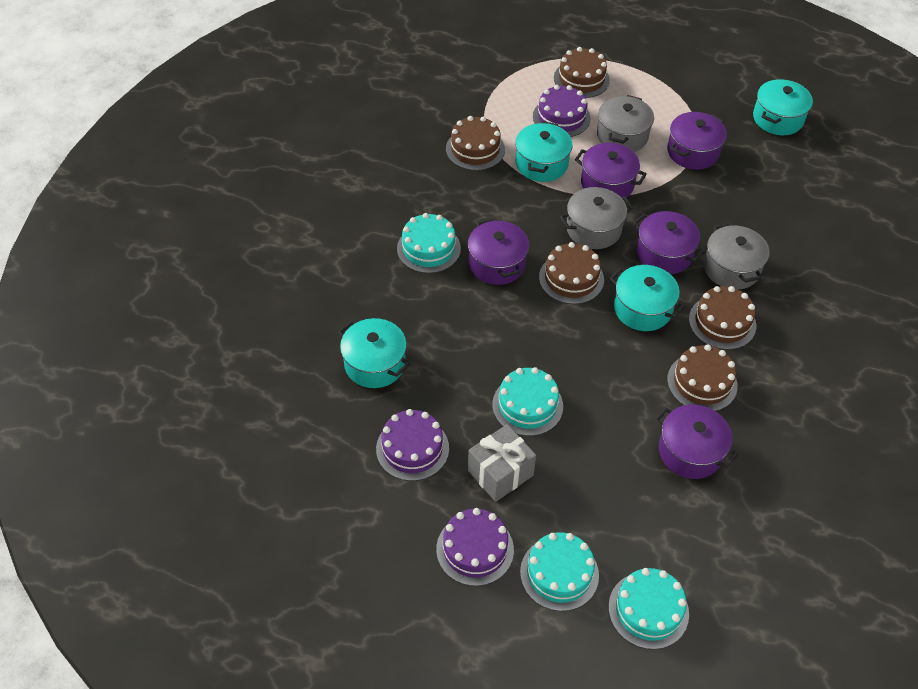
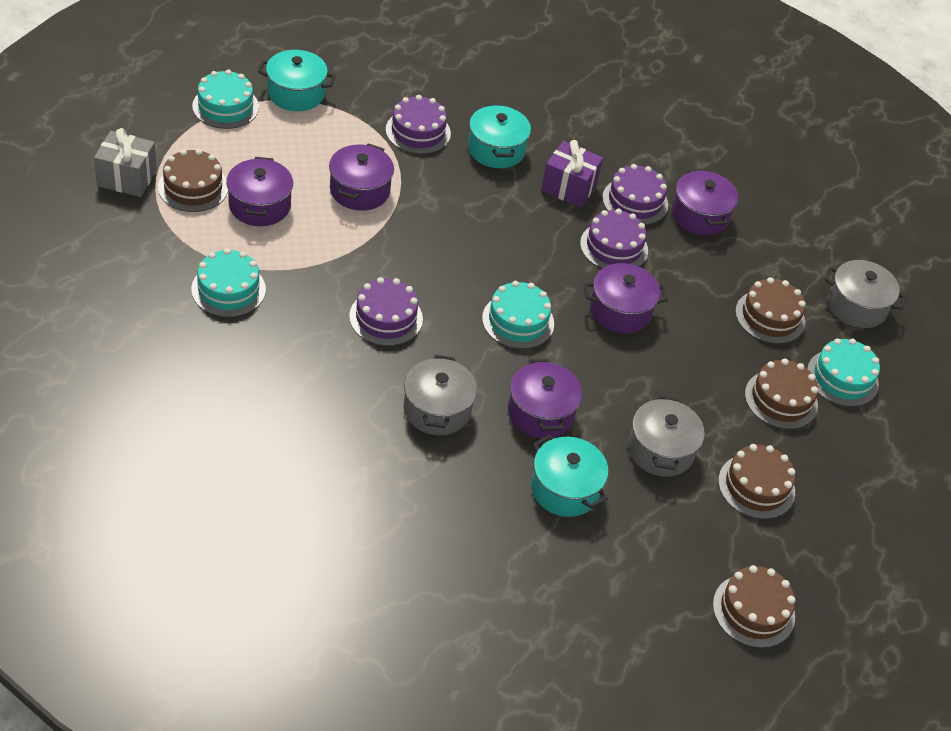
purple cake: [376,409,449,481] [436,508,514,586] [533,85,590,137] = 3 -> [349,277,423,346] [386,95,451,154] [580,209,648,269] [602,164,668,225] = 4
purple gift: none = 0 -> [541,140,603,208] = 1
turquoise pot: [338,318,410,388] [515,121,573,182] [610,265,685,331] [753,79,813,135] = 4 -> [258,50,336,111] [468,104,531,169] [531,434,608,517] = 3

